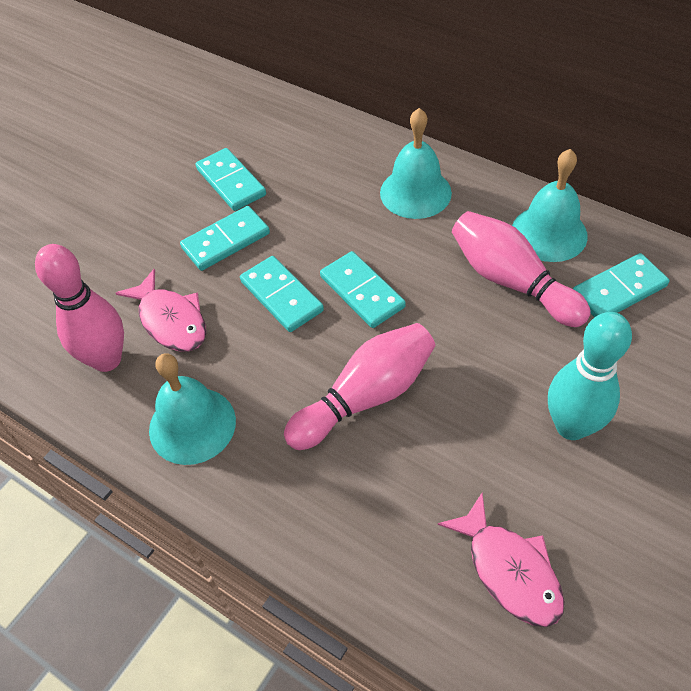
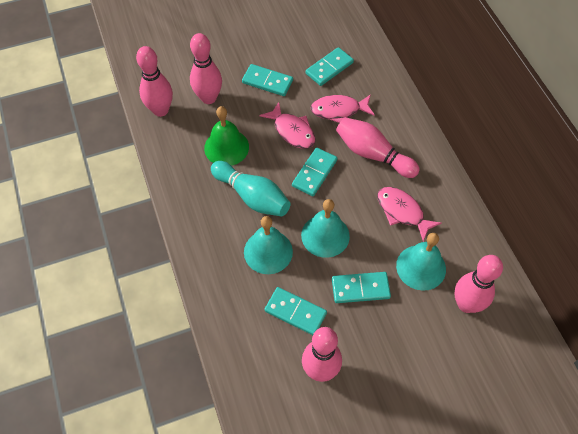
green bell: none = 0 -> [204,106,249,166] = 1
pink bowling pin: [35,244,124,372] [284,323,435,450] [452,211,590,327] = 3 -> [136,46,173,117] [190,33,222,104] [302,327,342,382] [336,117,420,178] [454,255,503,313] = 5
pink fish: [116,269,206,352] [438,493,565,627] = 2 -> [259,102,316,149] [311,94,375,123] [377,187,442,241] = 3

